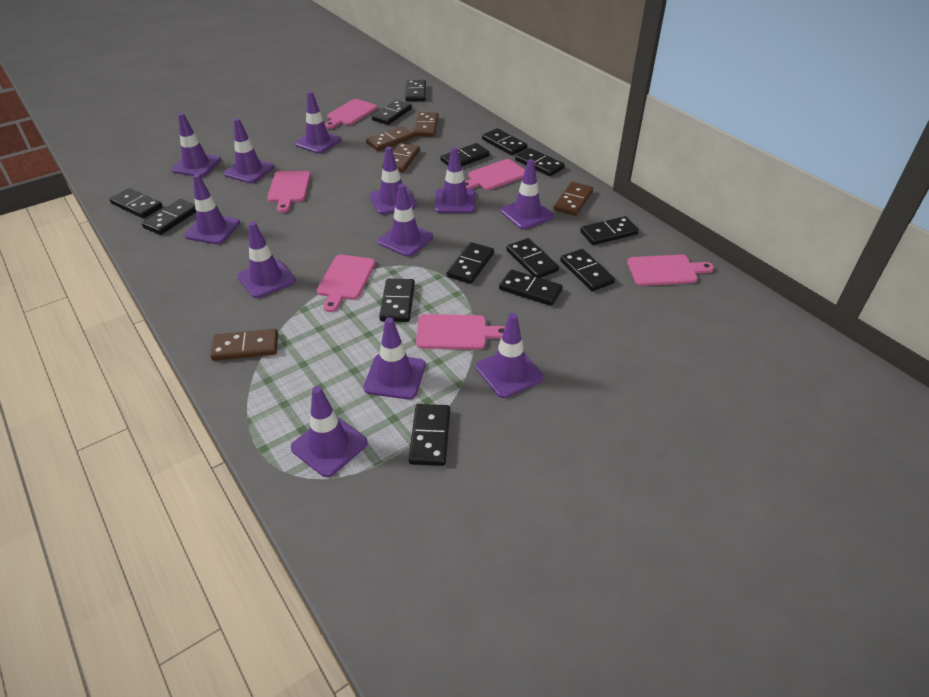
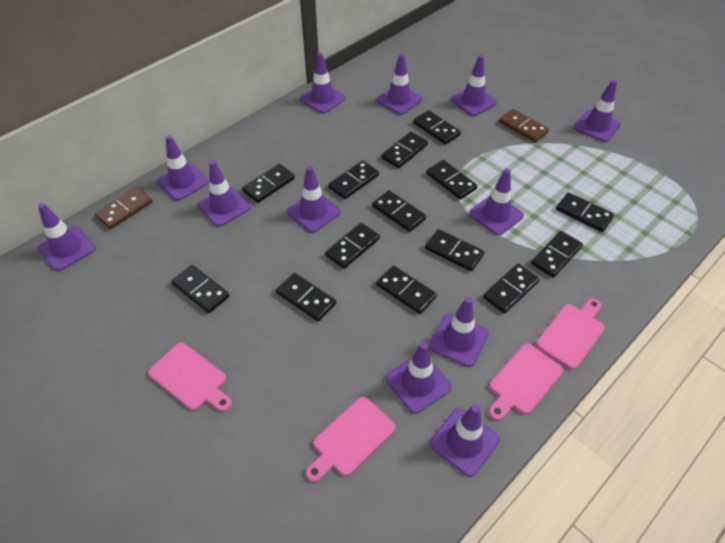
brown domino: [210,329,278,361] [366,126,414,151] [382,143,420,172] [413,112,439,137] [553,182,593,216] = 5 -> [95,187,152,229] [499,109,549,143] = 2
pink cutting board: [267,171,311,213] [317,255,375,312] [325,99,377,129] [416,314,505,350] [465,159,525,190] [627,255,714,286] = 6 -> [148,343,232,412] [306,397,396,482] [489,343,564,421] [536,298,605,370] = 4

